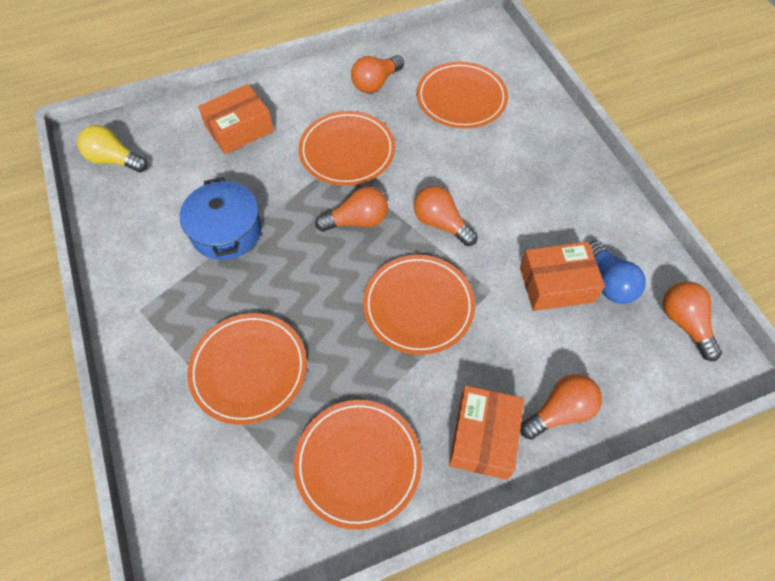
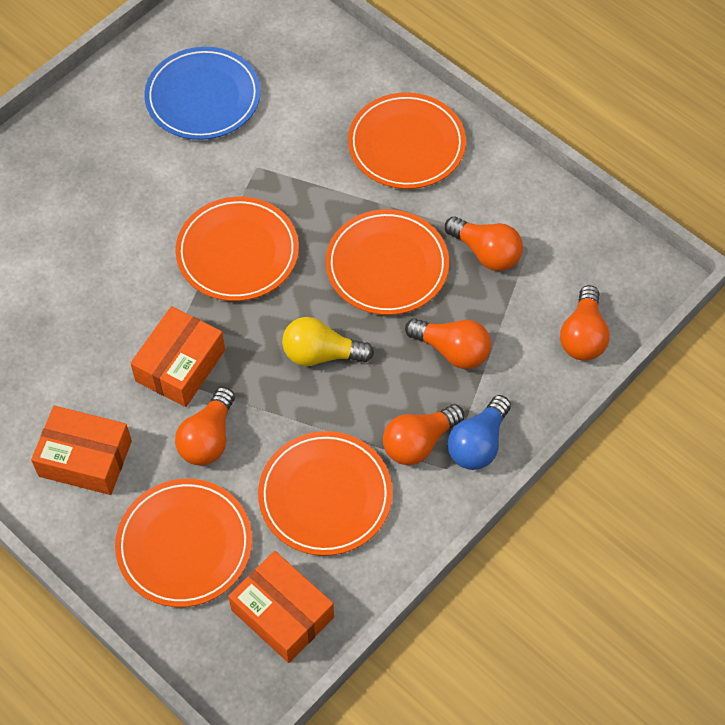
blue plate: none = 0 -> [144,47,261,140] = 1
blue pot: [180,177,262,260] = 1 -> none = 0

